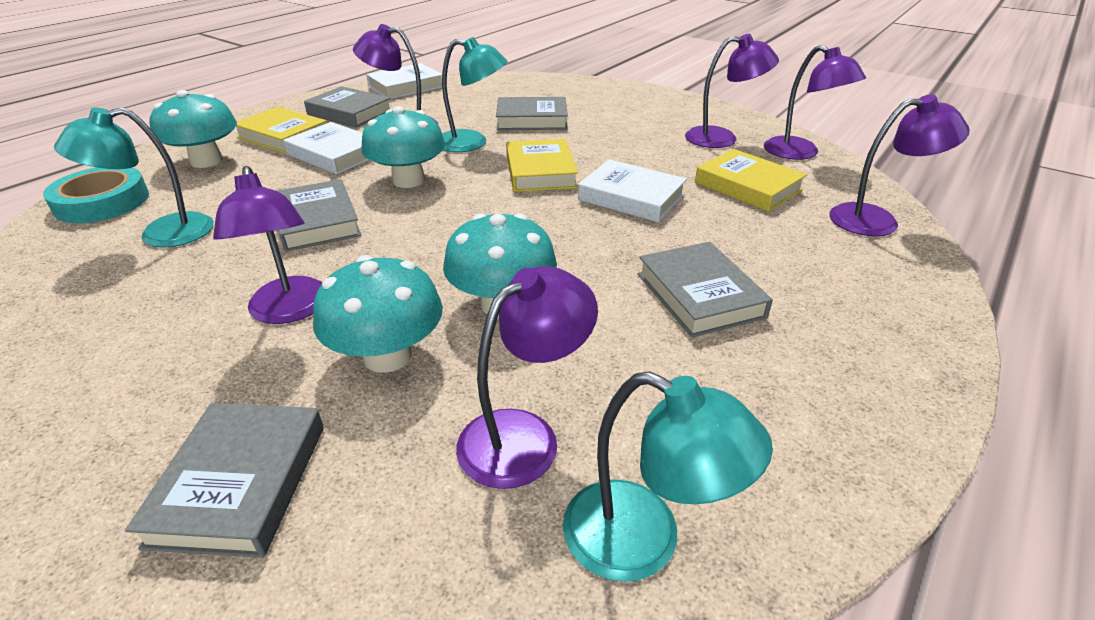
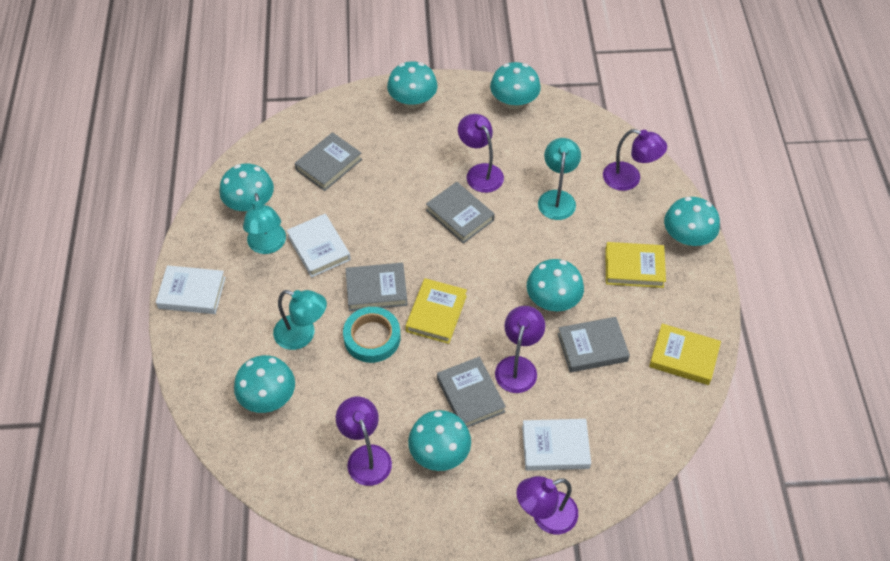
purple lamp: [213,166,322,324] [353,24,438,124] [456,266,598,489] [685,34,779,148] [764,45,866,160] [830,95,970,236] = 6 -> [336,397,392,486] [458,114,504,193] [495,306,545,393] [516,476,578,534] [603,129,667,191] = 5
turquoise mushroom: [149,90,237,168] [313,255,443,373] [361,106,445,188] [443,213,557,318] = 4 -> [219,164,274,212] [234,355,295,413] [387,61,438,109] [408,410,471,471] [490,62,541,110] [527,259,584,311] [664,197,720,247] = 7

